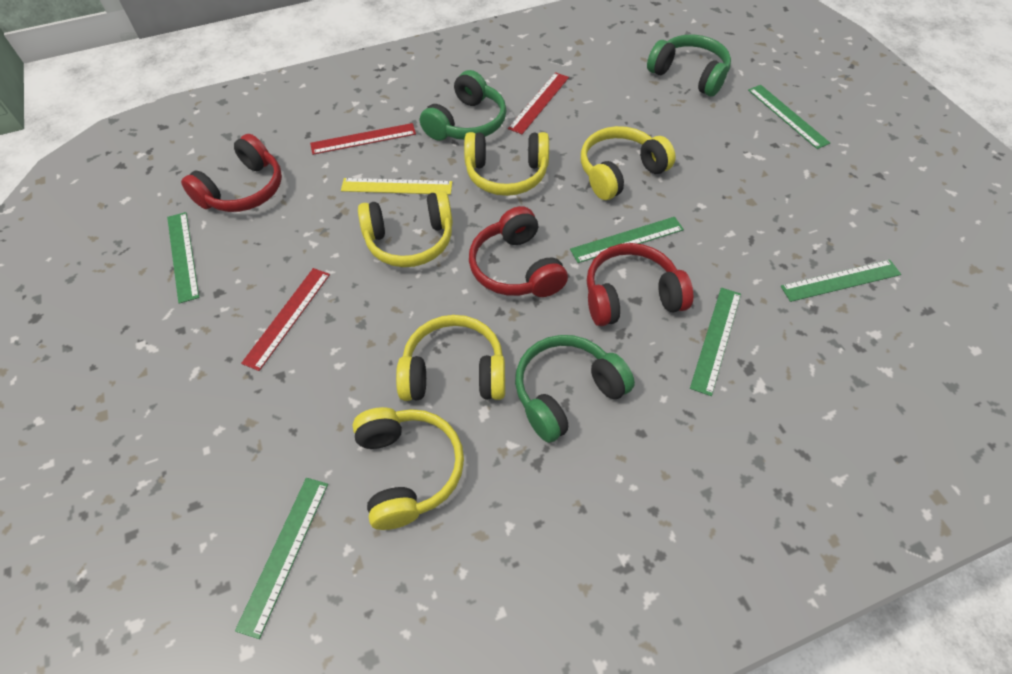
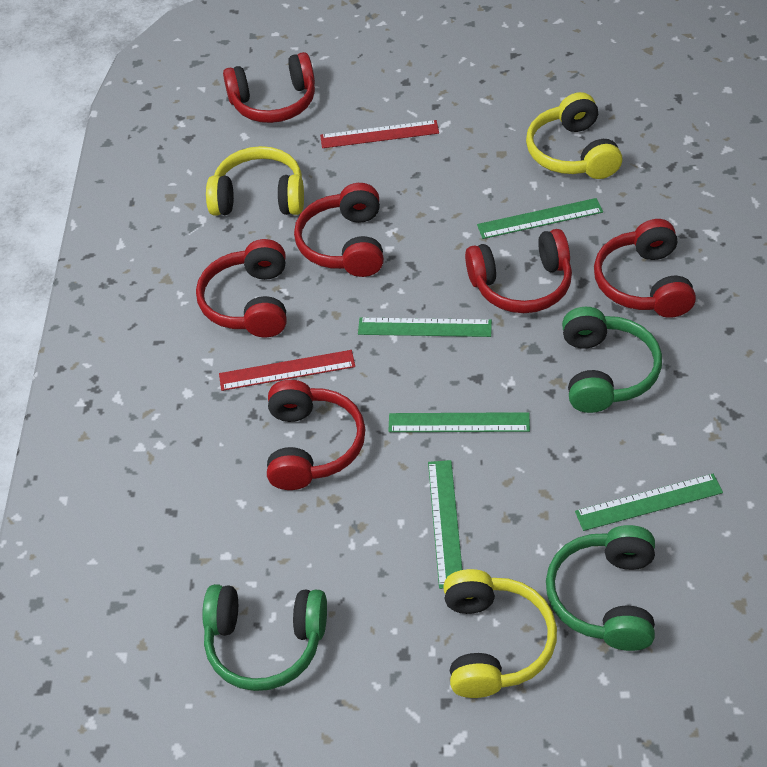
green ruler: [167,212,199,304] [235,478,328,639] [570,217,684,263] [690,288,741,396] [748,85,830,149] [781,260,901,302] = 6 -> [358,317,492,337] [388,412,530,432] [428,460,462,589] [477,198,603,239] [575,474,723,531] = 5
red headphones: [181,134,282,212] [469,206,568,297] [587,243,693,326] = 3 -> [196,239,286,337] [223,52,315,123] [267,380,366,490] [294,183,384,277] [465,229,572,313] [594,219,696,318] = 6
red ruler: [241,268,330,371] [310,123,416,155] [508,72,569,134] = 3 -> [219,350,355,391] [320,120,439,148] = 2
yellow headphones: [353,407,464,530] [358,191,453,267] [396,315,505,401] [464,132,549,196] [581,126,676,200] = 5 -> [206,146,304,216] [443,569,557,698] [526,92,622,179] = 3
yellow ruler: [341,178,452,195] = 1 -> none = 0

